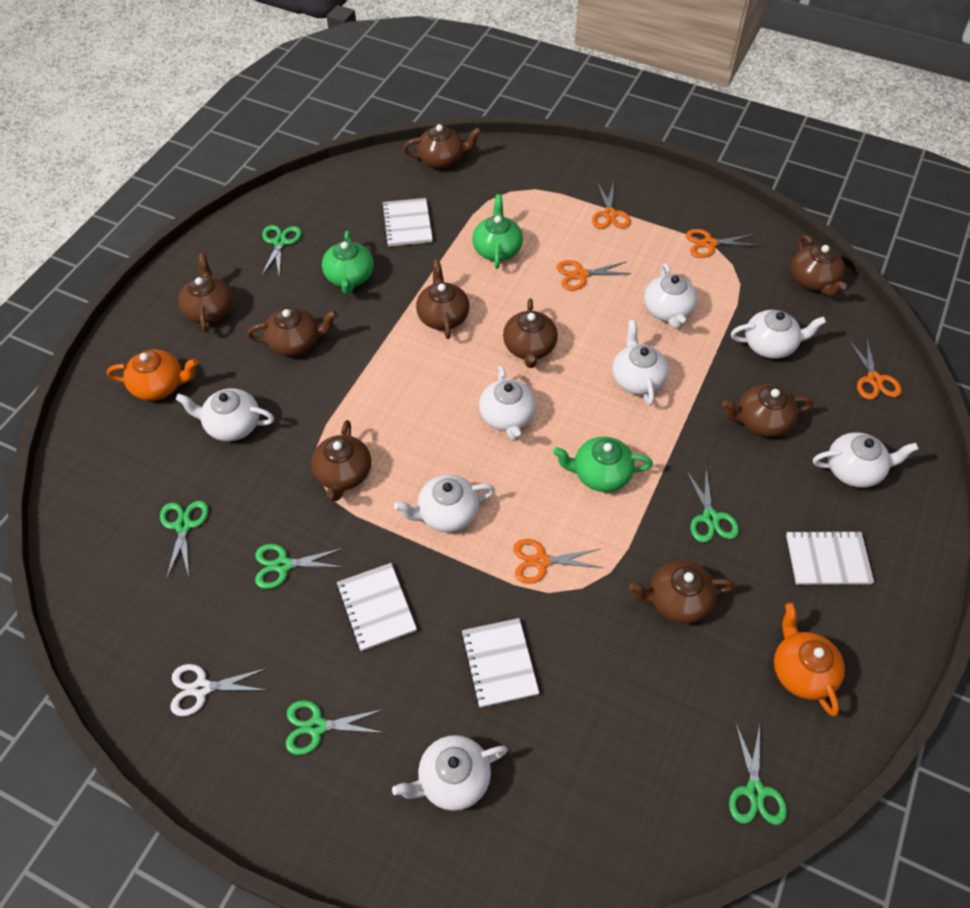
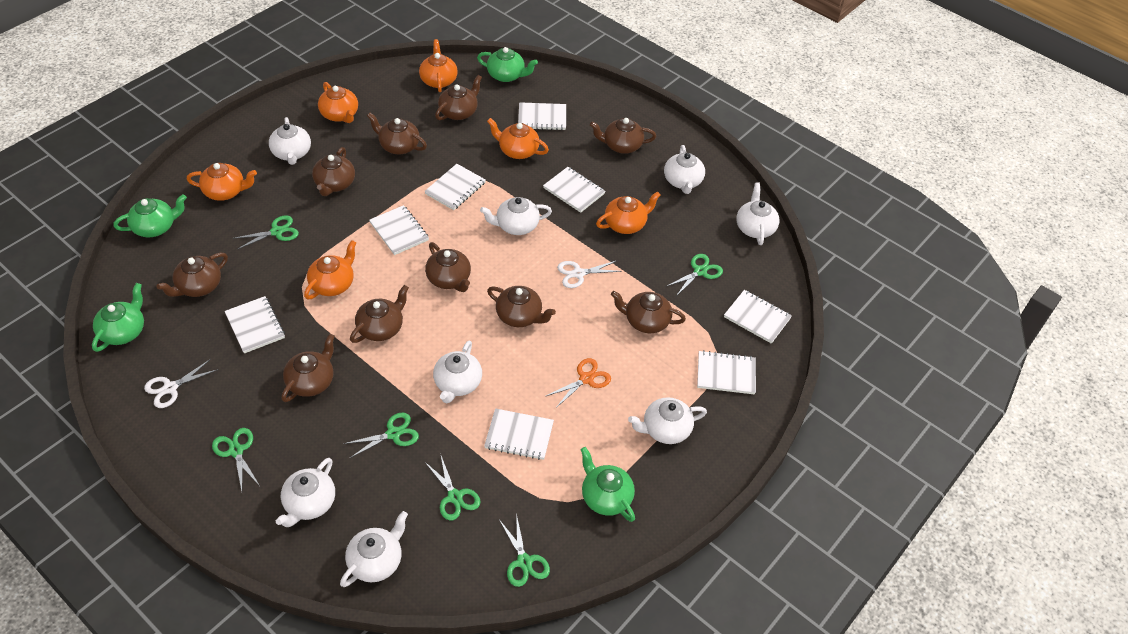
brown teapot: [178,253,233,333] [247,307,337,356] [311,420,371,501] [403,124,481,169] [416,259,470,339] [503,298,558,368] [629,560,735,623] [722,384,813,437] [791,235,847,297] = 9 -> [156,253,228,297] [282,334,335,402] [312,147,355,196] [350,285,409,343] [367,113,427,154] [425,242,471,292] [435,75,482,120] [487,286,556,327] [590,118,656,154] [611,291,686,333] = 10
green teapot: [322,231,374,294] [472,194,523,269] [553,437,653,492] = 3 -> [92,283,144,352] [114,194,187,237] [477,47,538,82] [580,447,635,522] = 4
orange scissors: [513,539,603,584] [557,260,632,291] [592,181,631,229] [686,229,760,258] [848,339,902,400] = 5 -> [546,358,611,408] = 1
orange teapot: [107,350,198,401] [774,603,845,716] = 2 -> [186,163,257,201] [304,240,357,299] [318,82,358,123] [419,39,458,92] [487,118,549,159] [596,191,661,234] = 6
white notebook: [337,563,417,651] [382,198,433,247] [461,618,539,708] [786,530,874,585] = 4 -> [225,296,285,354] [369,205,429,255] [424,164,486,210] [484,408,554,460] [518,102,566,130] [543,167,605,213] [697,350,756,394] [724,290,792,344] = 8
white scissors: [171,664,267,716] = 1 -> [144,359,218,408] [557,260,622,288] = 2

